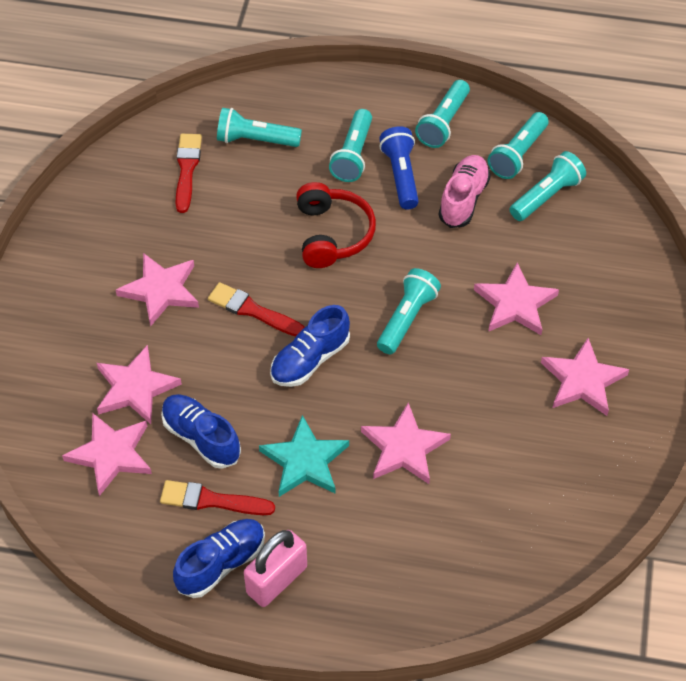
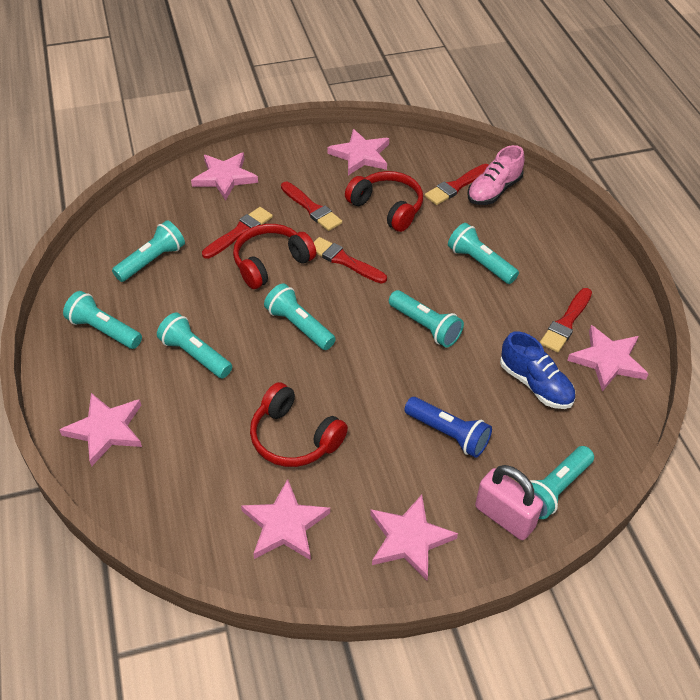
blue shoe: [161,394,241,469] [173,519,265,598] [270,305,350,387] = 3 -> [500,331,575,409] = 1
red brush: [160,480,275,515] [176,134,202,213] [208,282,305,336] = 3 -> [202,207,273,259] [281,182,342,231] [314,237,387,283] [425,164,489,205] [540,288,592,352] = 5
red headphones: [296,182,376,268] = 1 -> [233,224,316,289] [250,382,348,467] [345,171,423,232] = 3
turquoise flashlight: [217,108,302,147] [329,109,372,182] [377,268,441,354] [415,80,470,148] [488,112,548,179] [510,151,586,221] = 6 -> [63,291,142,349] [112,220,185,282] [157,313,232,378] [264,283,336,350] [389,290,464,348] [448,223,519,284] [530,446,594,519] = 7
turquoise star: [259,415,349,497] = 1 -> none = 0

